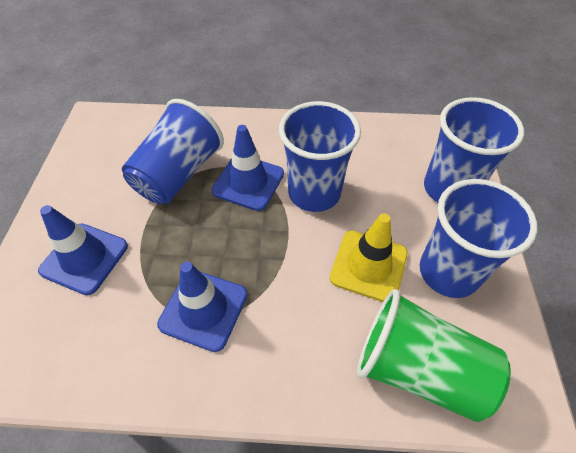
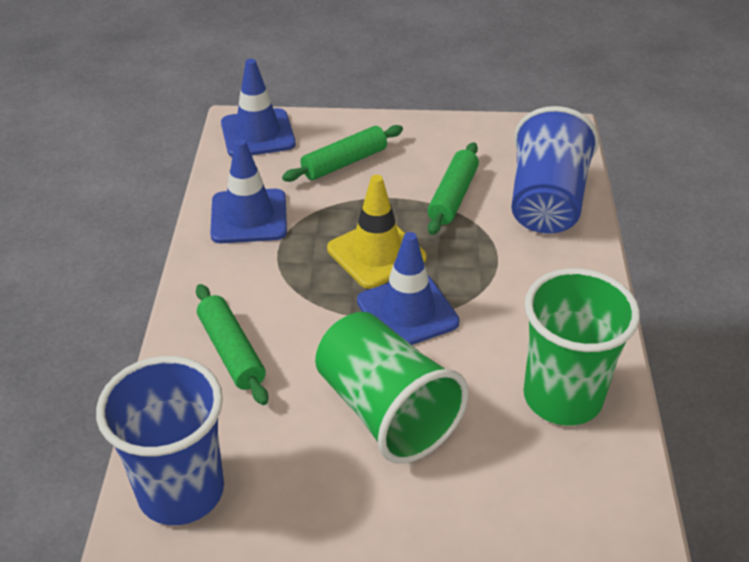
blue cup: [122,99,224,204] [279,101,361,212] [420,179,537,298] [424,97,524,202] = 4 -> [96,356,224,525] [511,106,599,233] = 2
green cup: [357,289,511,422] = 1 -> [315,312,468,464] [523,268,640,426] = 2
green rolling pin: none = 0 -> [196,284,268,405] [282,125,403,182] [427,142,479,235] = 3

